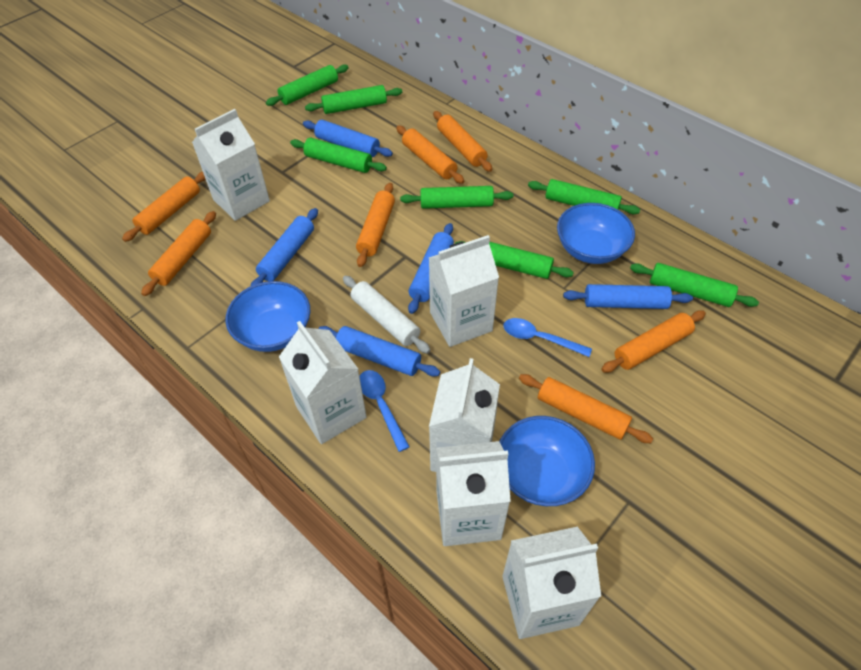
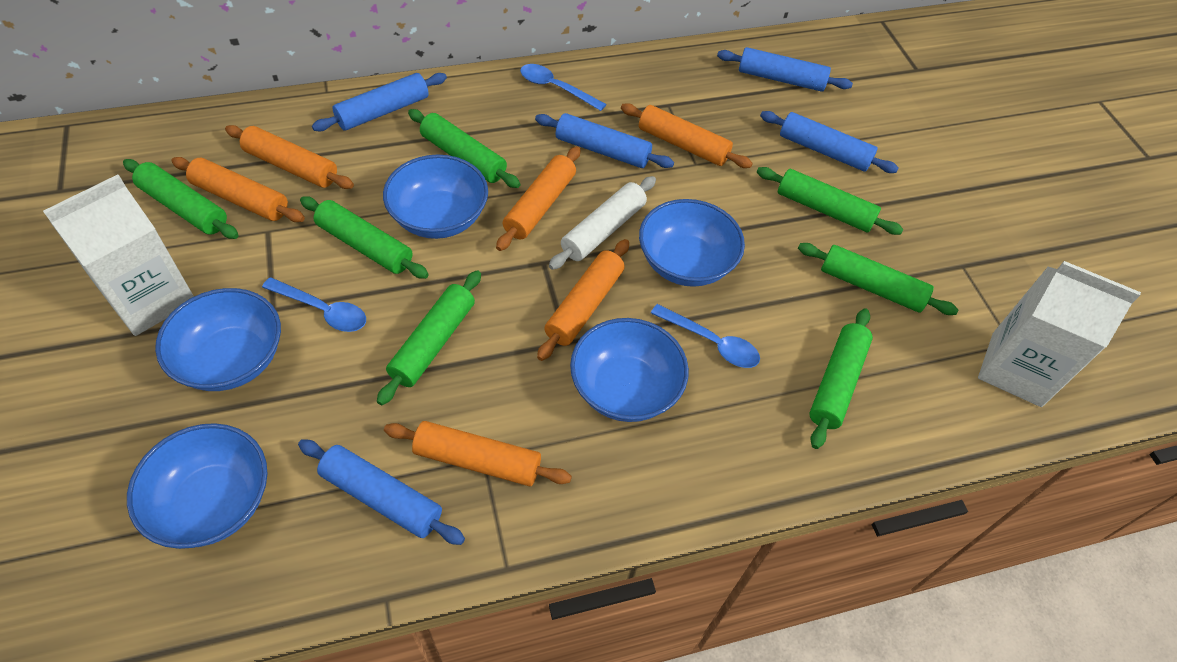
blue bowl: [225,281,310,352] [499,416,595,506] [557,203,635,264] = 3 -> [127,423,268,549] [155,288,281,391] [383,155,488,239] [570,318,689,422] [639,199,745,287] = 5
blue spoon: [359,370,410,452] [503,318,592,357] = 2 -> [262,277,366,332] [520,64,606,111] [651,304,760,368] = 3
orange rolling pin: [122,172,206,242] [141,211,216,296] [356,183,395,267] [396,126,464,184] [433,111,492,172] [519,374,653,443] [601,310,706,373] = 7 -> [171,157,305,222] [225,125,354,189] [384,421,572,486] [496,146,581,251] [537,239,629,361] [621,103,753,168] = 6
white carton: [192,109,270,221] [279,321,367,444] [429,235,499,347] [429,358,500,472] [436,441,511,546] [502,527,601,639] = 6 -> [43,175,194,336] [978,261,1141,407] = 2

